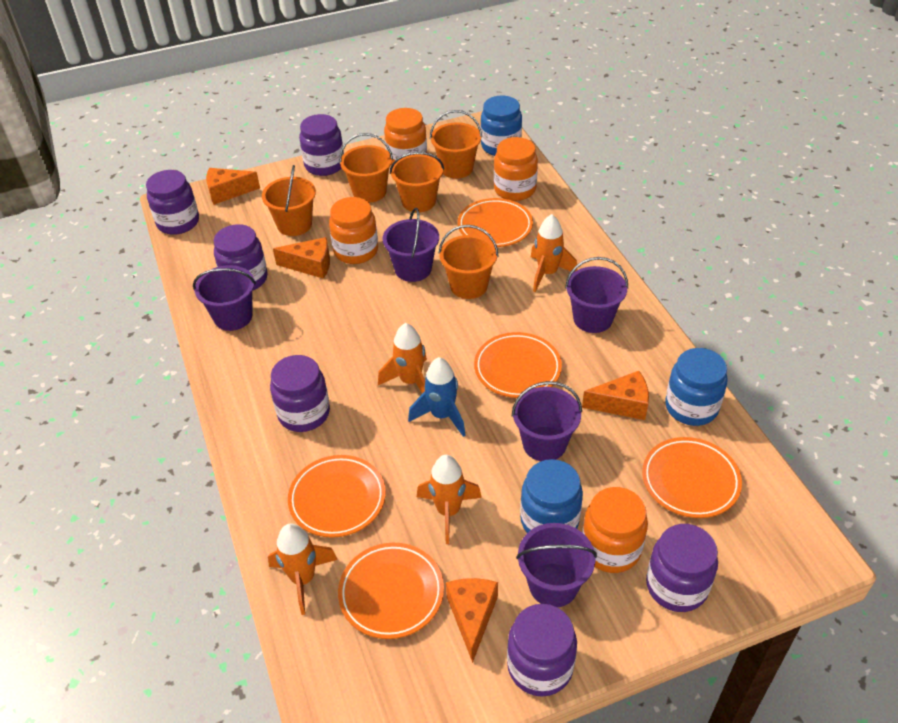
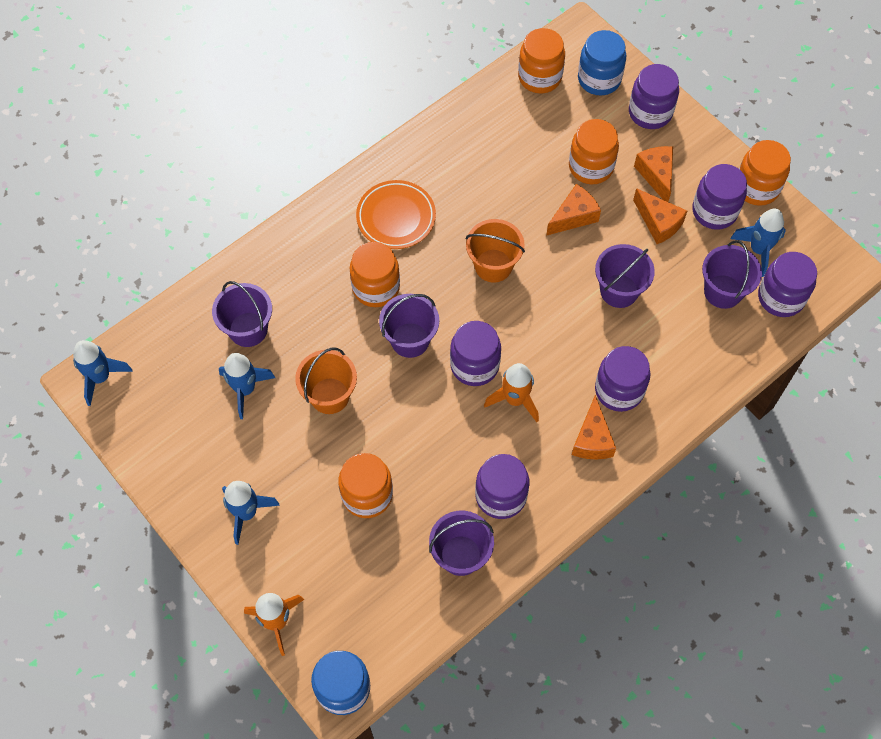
blue jar: [481,96,522,156] [520,459,583,533] [665,348,728,426] = 3 -> [311,651,370,715] [578,30,626,95] = 2
blue rocket: [408,357,466,437] = 1 -> [73,340,133,406] [219,353,275,419] [222,481,280,545] [730,208,786,277] = 4
orange bucket: [262,165,316,236] [339,133,393,203] [390,152,444,212] [430,110,482,179] [439,225,499,299] = 5 -> [295,348,357,414] [466,219,525,282] = 2
orange jar: [329,197,378,264] [384,108,427,165] [494,137,538,201] [582,487,648,573] = 4 -> [338,453,393,518] [350,242,400,307] [518,28,565,93] [569,119,619,184] [739,140,791,206] = 5
orange plate: [288,455,386,538] [338,543,444,639] [458,198,533,247] [474,332,562,398] [642,437,742,518] = 5 -> [356,180,436,249] = 1
orange rocket: [268,524,338,615] [378,323,427,394] [417,455,482,544] [531,214,578,292] = 4 -> [244,593,304,656] [484,363,539,422] = 2

